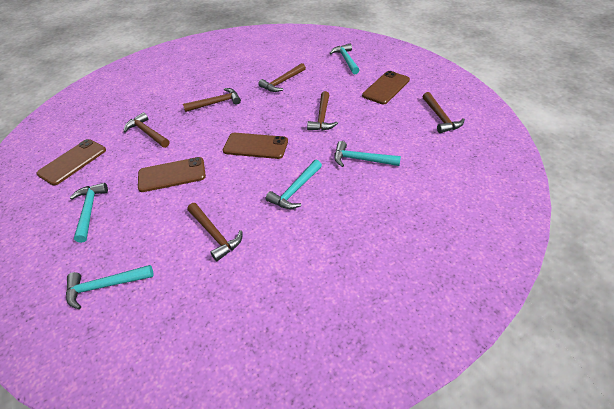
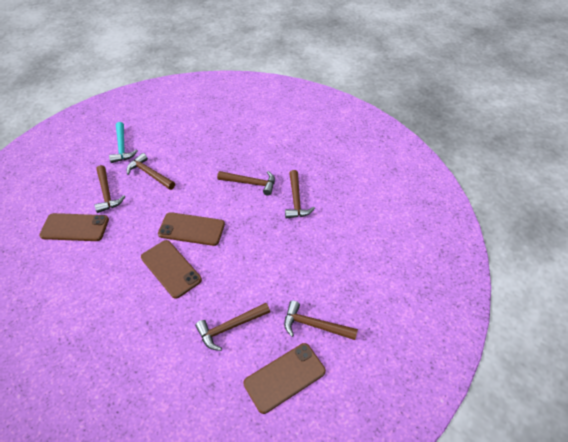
turquoise hammer: [66,265,153,309] [70,183,108,243] [266,160,322,209] [329,44,360,75] [334,141,401,167] = 5 -> [109,122,138,163] = 1

